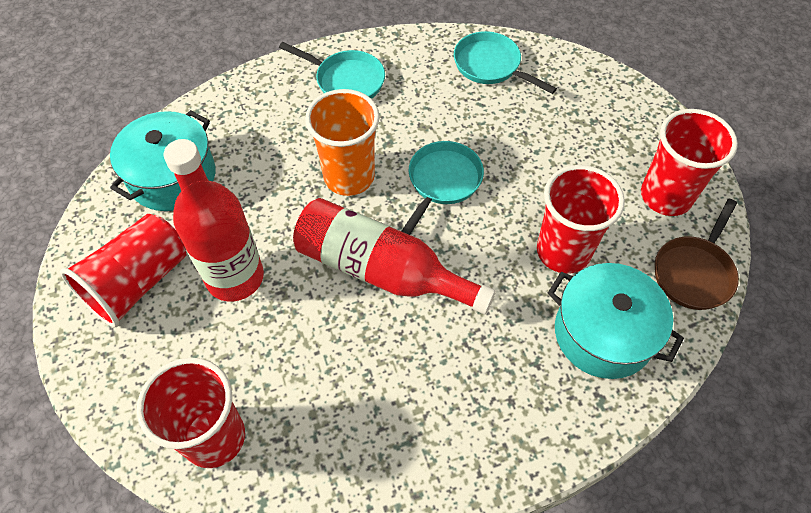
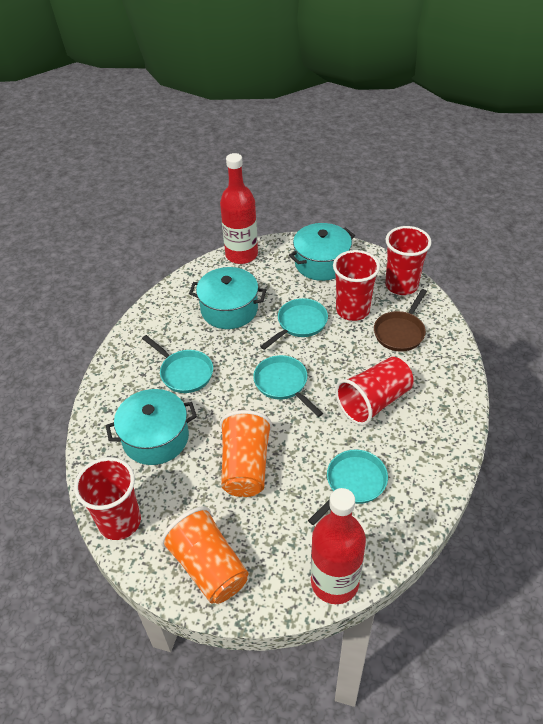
orange cup: [305,89,380,196] = 1 -> [161,507,248,604] [220,410,272,497] = 2
turquoise pan: [279,42,385,99] [401,141,484,235] [454,31,557,94] = 3 -> [142,335,213,393] [253,355,323,417] [260,298,328,350] [308,450,388,525] = 4
turquoise pot: [110,110,216,211] [548,263,684,379] = 2 -> [106,389,197,465] [189,267,266,329] [289,223,355,281] = 3

